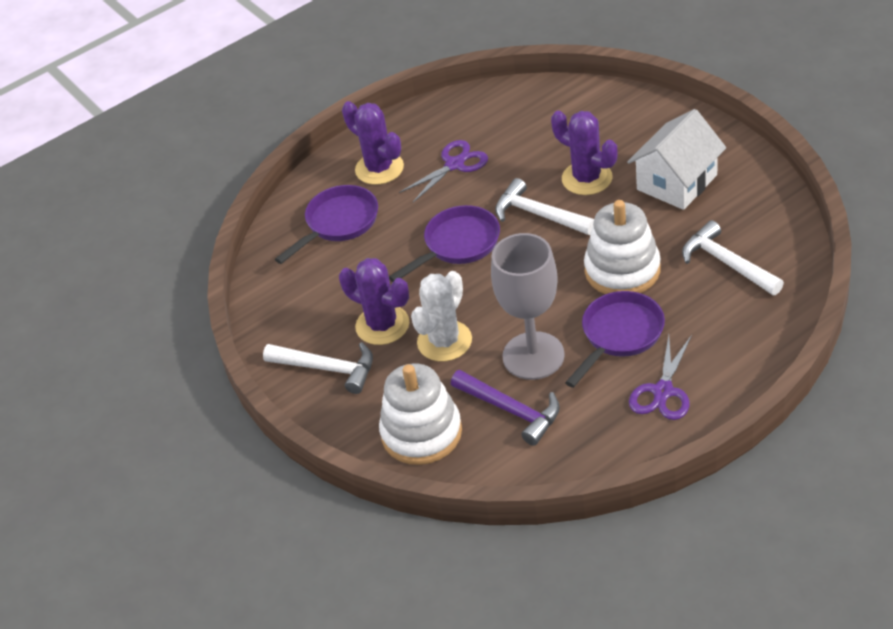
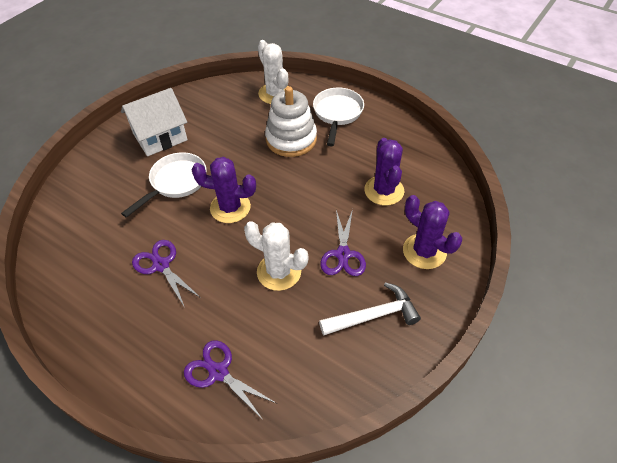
grey goblet: [491,233,565,380] = 1 -> none = 0
purple hammer: [451,370,560,446] = 1 -> none = 0
purple pan: [275,185,378,264] [389,205,500,282] [565,291,665,388] = 3 -> none = 0
purple scissors: [399,140,488,202] [629,335,692,420] = 2 -> [132,240,201,308] [184,340,276,421] [320,209,366,276] = 3
white cactus: [411,271,472,361] = 1 -> [244,221,308,291] [258,40,288,104] = 2
white hammer: [263,342,373,394] [495,178,594,235] [682,220,784,295] = 3 -> [319,282,421,336] = 1
white pan: none = 0 -> [121,152,207,218] [313,87,364,146] = 2
white stacking toy: [379,363,462,465] [584,200,661,294] = 2 -> [265,86,317,157] = 1

